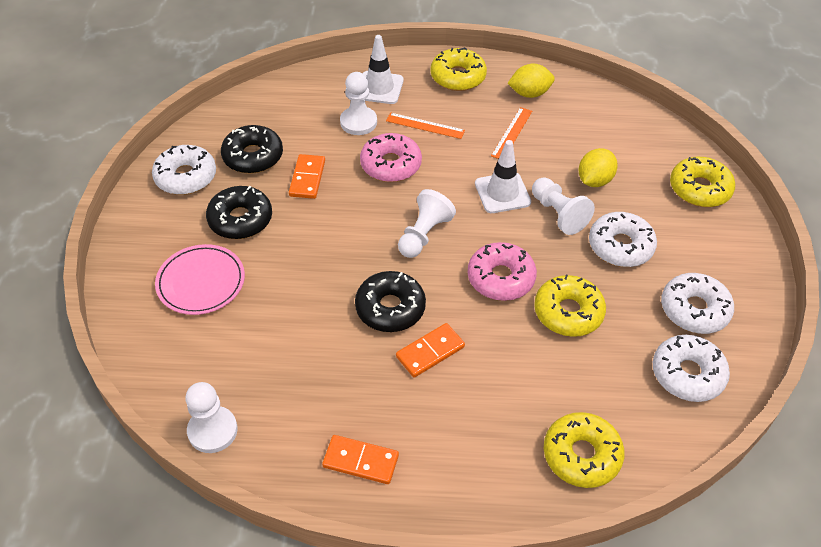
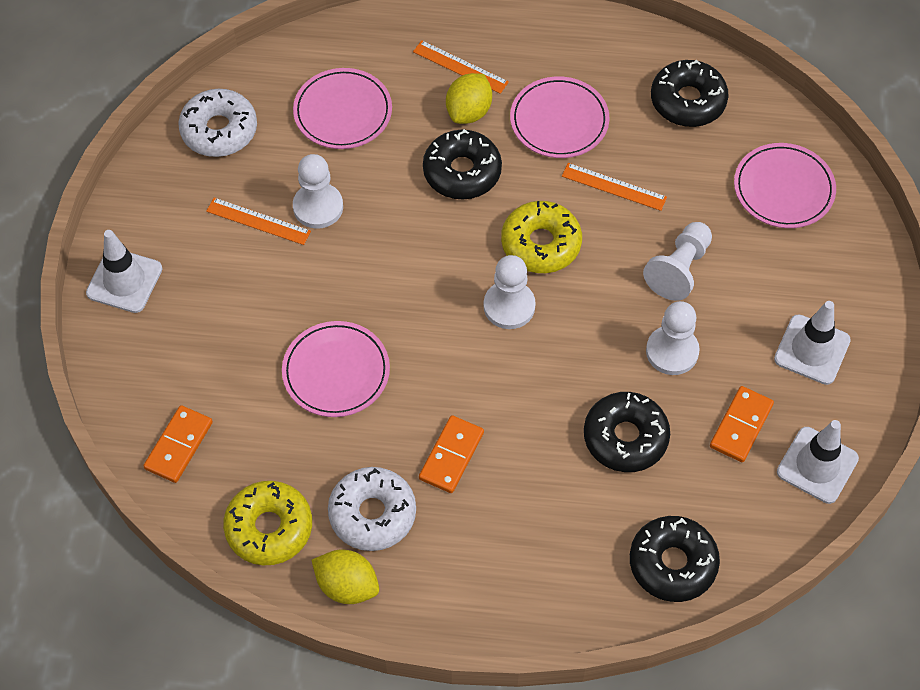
black donut: [206,186,272,239] [221,125,283,174] [355,271,426,332] = 3 -> [423,129,502,200] [584,392,670,472] [630,516,720,602] [651,59,729,127] = 4
orange ruler: [386,113,465,139] [491,107,532,159] = 2 -> [206,197,311,245] [413,40,509,94] [562,163,667,211] = 3
pink donut: [360,133,422,182] [468,242,537,301] = 2 -> none = 0
pink plate: [155,244,245,315] = 1 -> [282,321,390,417] [293,68,392,149] [510,76,609,158] [734,143,836,228] = 4
white donut: [152,145,216,195] [589,212,657,267] [653,335,730,402] [661,273,734,334] = 4 -> [178,89,257,157] [328,467,416,551] = 2
white traffic cone: [363,35,404,104] [475,140,531,213] = 2 -> [86,230,162,313] [774,301,851,385] [777,420,859,504] = 3
yellow donut: [430,47,487,91] [534,275,606,337] [544,412,625,488] [670,157,735,207] = 4 -> [223,481,312,565] [501,201,582,273] = 2

